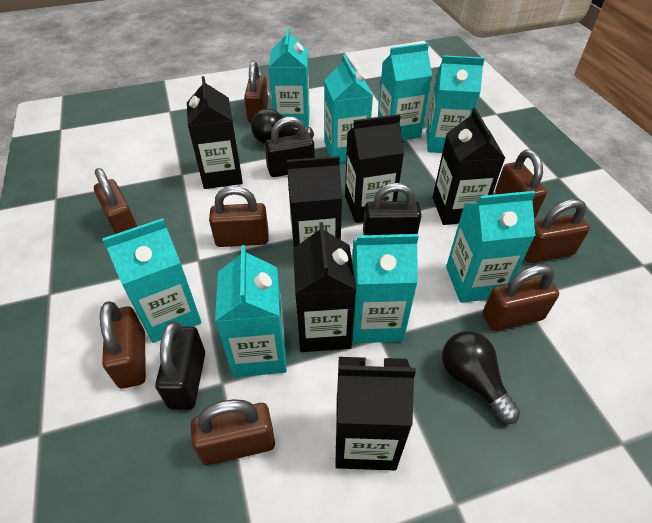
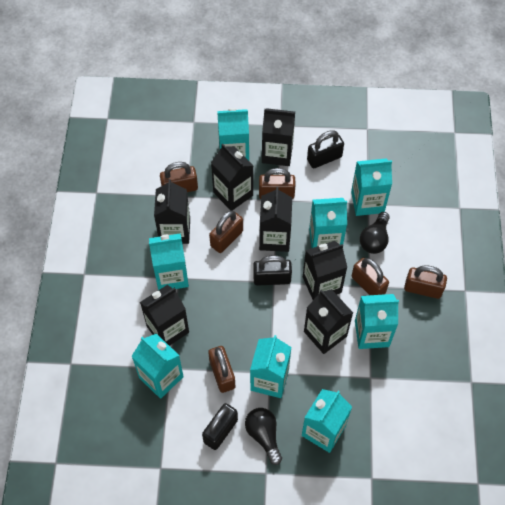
black carton: [187,76,243,189] [287,156,342,248] [293,222,356,352] [335,355,416,471] [345,114,404,223] [433,108,505,225] = 6 -> [140,285,189,346] [154,179,190,244] [211,144,253,211] [259,187,292,252] [262,108,295,166] [303,241,347,300] [304,289,353,354] = 7
brown padlock: [94,168,137,234] [100,301,146,389] [191,399,275,465] [209,186,269,247] [244,61,268,123] [482,265,559,331] [495,150,547,219] [524,199,590,263] = 8 -> [160,162,198,192] [208,346,235,393] [209,211,243,253] [259,168,295,199] [352,258,389,295] [404,265,447,299] = 6

